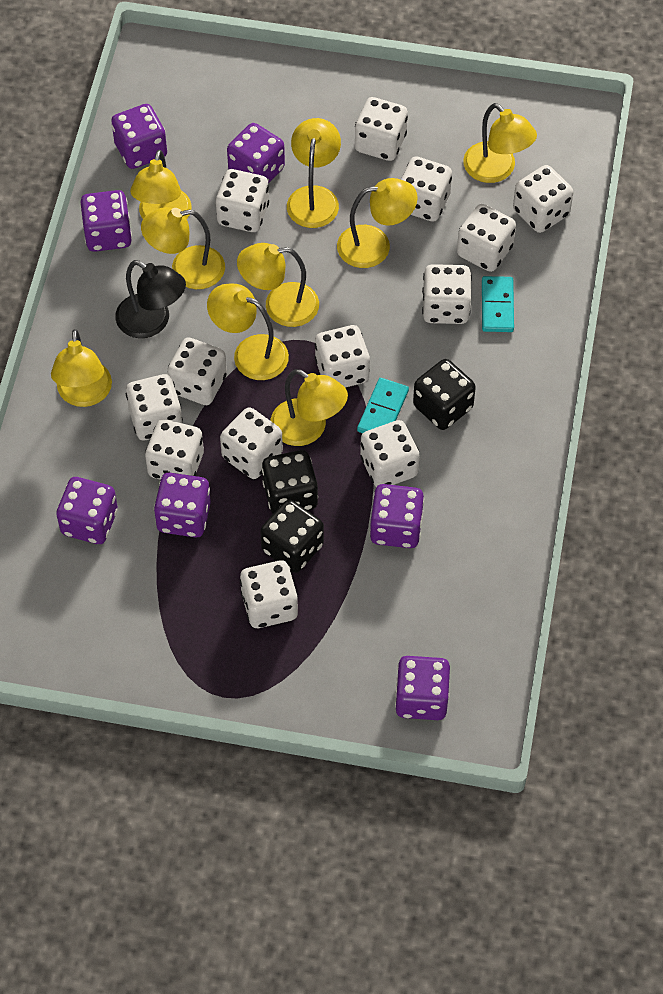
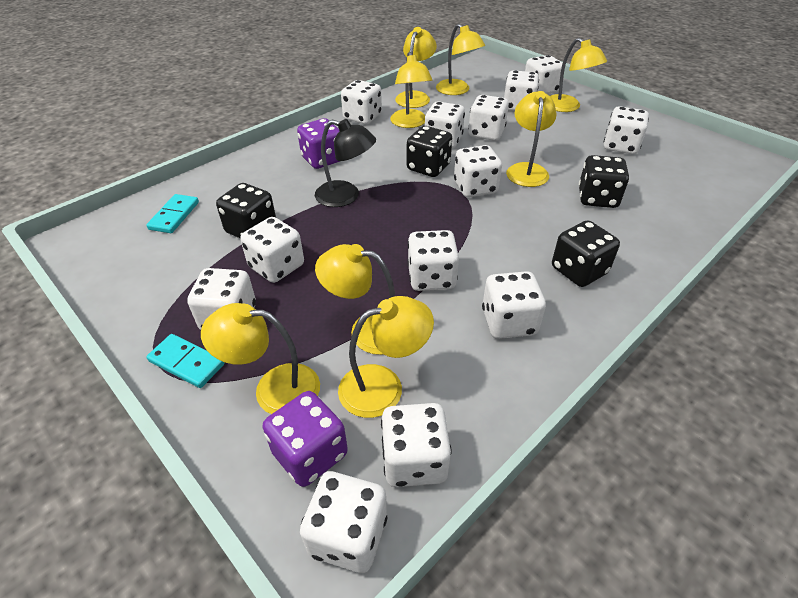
black dice: [260,500,324,573] [262,450,318,514] [413,359,476,430] = 3 -> [216,183,276,239] [407,126,452,177] [552,220,620,287] [579,155,629,208] = 4
purple dice: [56,477,118,544] [80,190,132,252] [111,104,167,169] [154,473,211,538] [227,123,285,183] [370,484,424,548] [395,656,450,720] = 7 -> [262,391,348,487] [297,118,340,169] = 2
yellow lamp: [51,329,112,407] [130,150,192,219] [141,207,225,289] [207,283,289,380] [237,243,319,327] [270,369,348,446] [287,118,341,228] [337,178,418,268] [463,103,537,183] = 9 -> [201,303,320,414] [315,244,395,355] [338,296,434,418] [390,52,433,128] [395,27,437,108] [436,24,485,95] [506,91,557,187] [550,38,607,112] = 8

